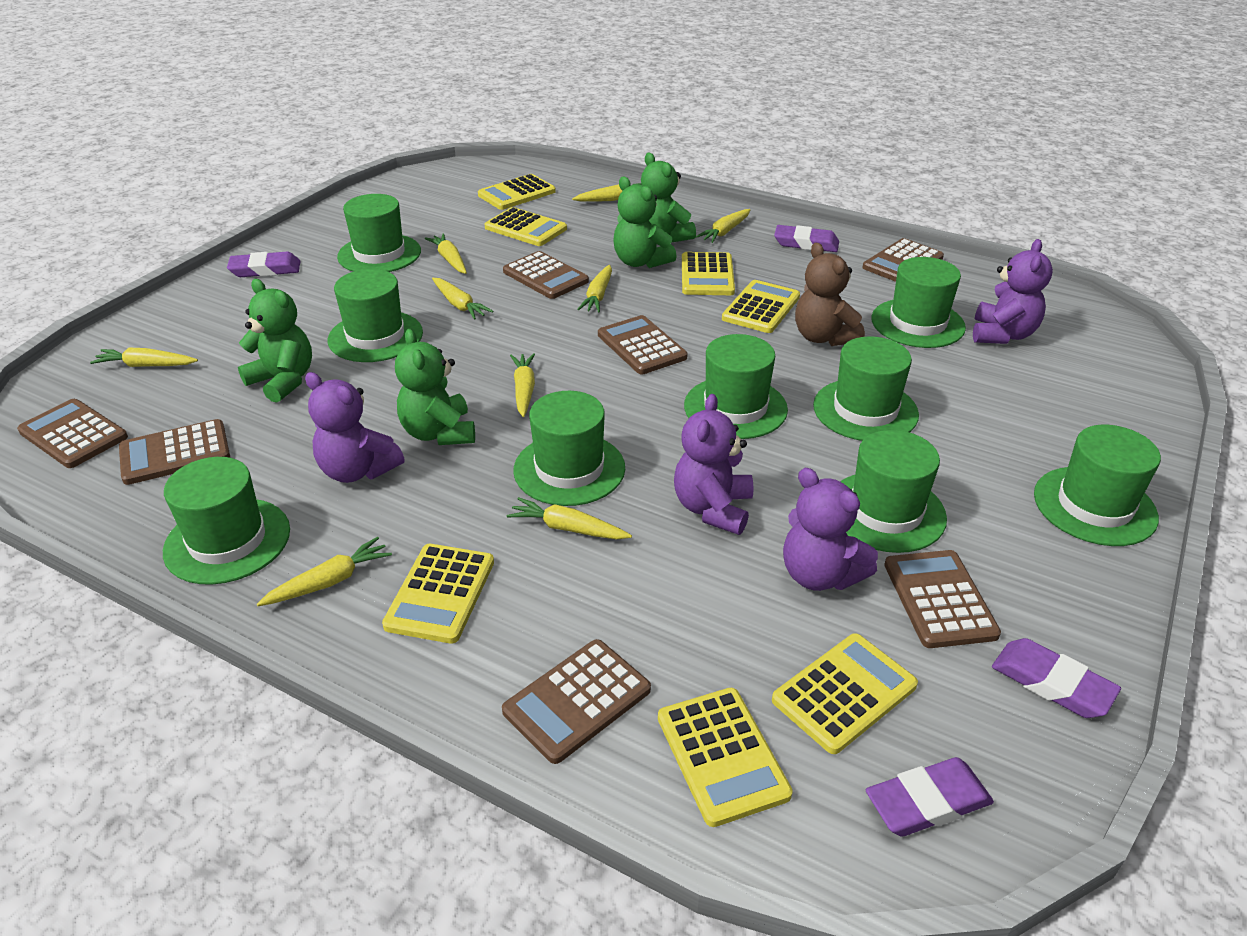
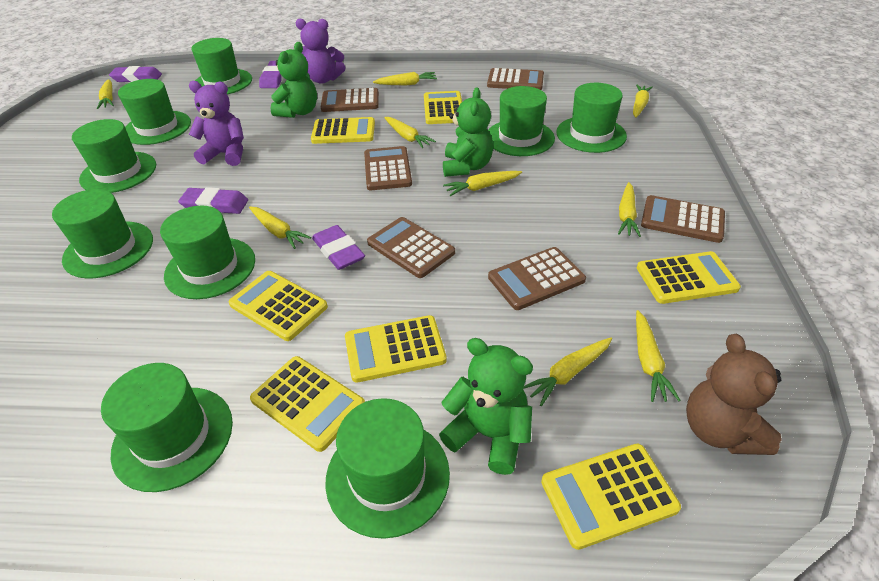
brown calculator: [17,399,128,468] [119,419,230,485] [502,639,651,764] [503,251,589,299] [598,315,688,374] [862,238,944,282] [884,550,1001,648] = 7 -> [321,88,379,112] [364,146,412,190] [367,217,455,278] [487,68,544,90] [488,247,586,310] [641,195,725,243] = 6
green teddy bear: [238,279,312,403] [395,329,475,445] [614,177,677,268] [641,153,696,243] = 4 -> [270,42,317,118] [439,338,533,475] [443,88,493,177] = 3
purple teddy bear: [305,372,404,483] [674,394,754,535] [783,468,878,591] [973,239,1053,344] = 4 -> [189,81,244,166] [296,19,346,84] = 2

